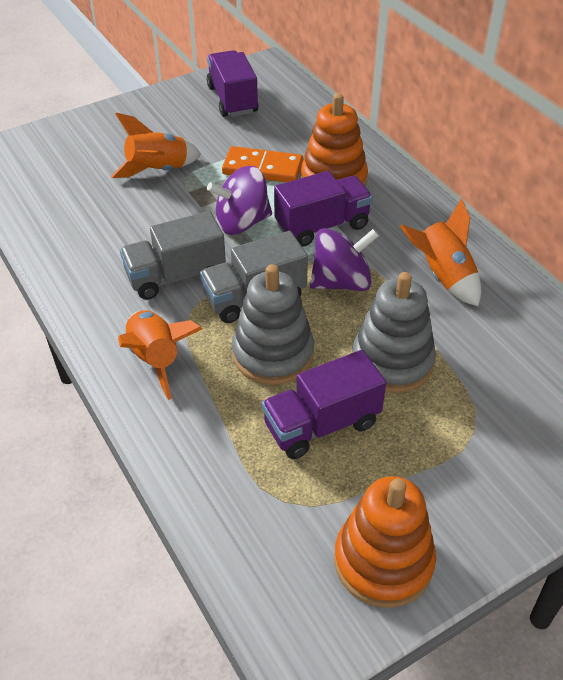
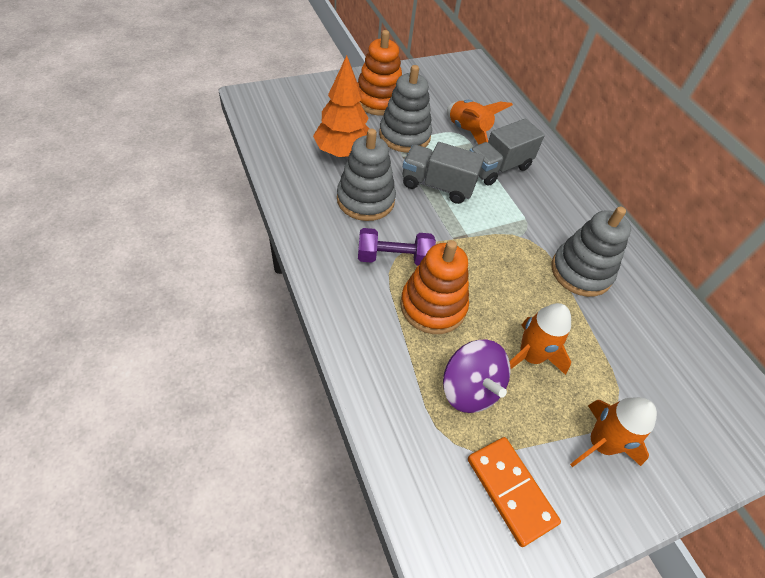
grey stacking toy: [232,264,314,385] [352,272,436,393] = 2 -> [337,129,396,221] [379,65,432,153] [551,207,631,297] = 3
orange tree: none = 0 -> [313,55,369,157] = 1
purple dumbbell: none = 0 -> [358,228,436,266] = 1
purple spinning top: [207,166,272,235] [310,228,379,291] = 2 -> [443,339,511,413] = 1
purple truck: [207,50,259,117] [262,350,386,459] [274,171,373,247] = 3 -> none = 0

